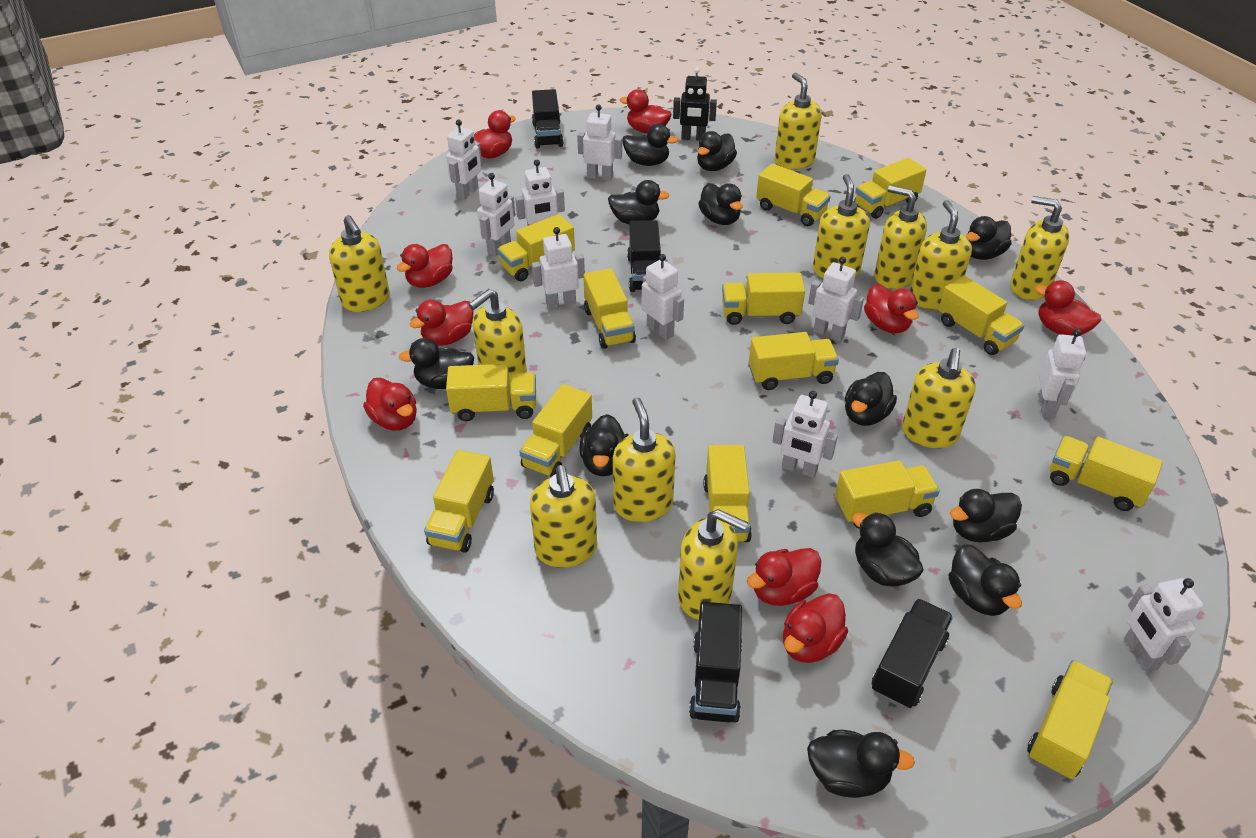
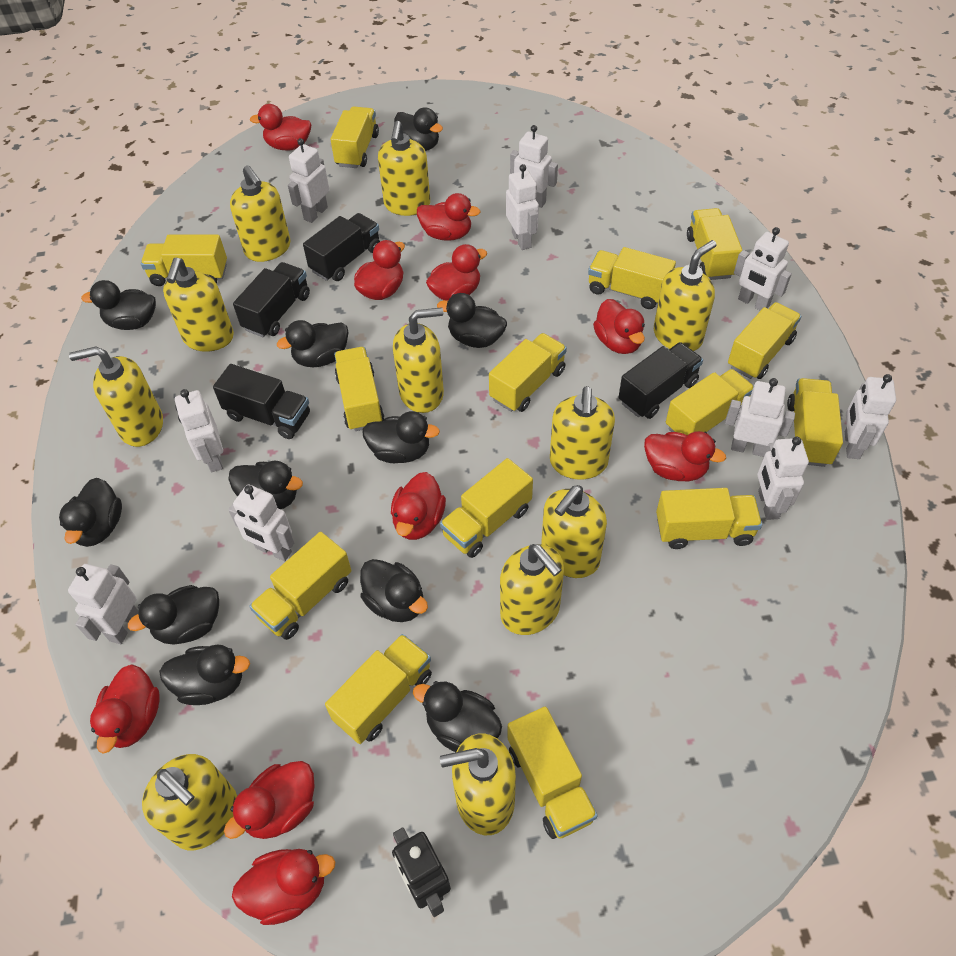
black duck: [399,338,474,389] [579,414,629,476] [608,180,669,224] [623,124,678,166] [697,131,737,171] [698,183,743,225] [807,730,915,798] [845,372,897,426] [852,512,924,587] [949,544,1022,616] [950,489,1022,542] [966,216,1011,260] = 12 -> [59,478,122,547] [81,280,156,330] [128,585,219,645] [159,644,250,705] [228,461,303,509] [277,320,349,367] [360,559,428,622] [362,411,440,463] [394,107,443,151] [413,681,502,752] [437,293,507,348] = 11
red duck: [363,378,417,431] [397,244,453,288] [410,299,473,346] [474,110,516,159] [620,89,672,134] [747,548,821,606] [783,593,848,663] [864,284,919,333] [1035,280,1101,336] = 9 -> [90,664,160,754] [224,761,315,839] [232,849,336,925] [250,104,311,151] [354,240,405,300] [391,472,446,540] [417,193,481,241] [426,244,487,301] [593,299,645,354] [644,431,726,481] = 10

